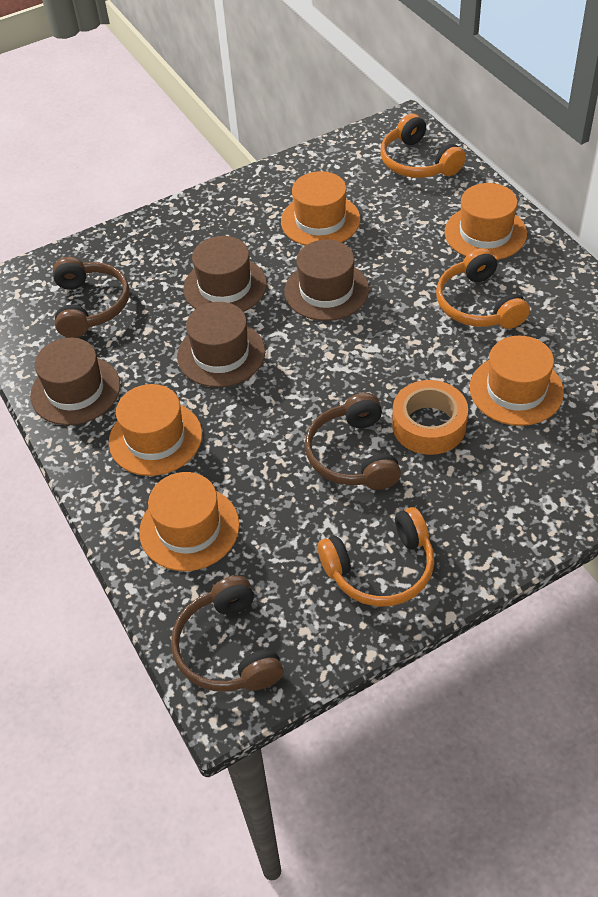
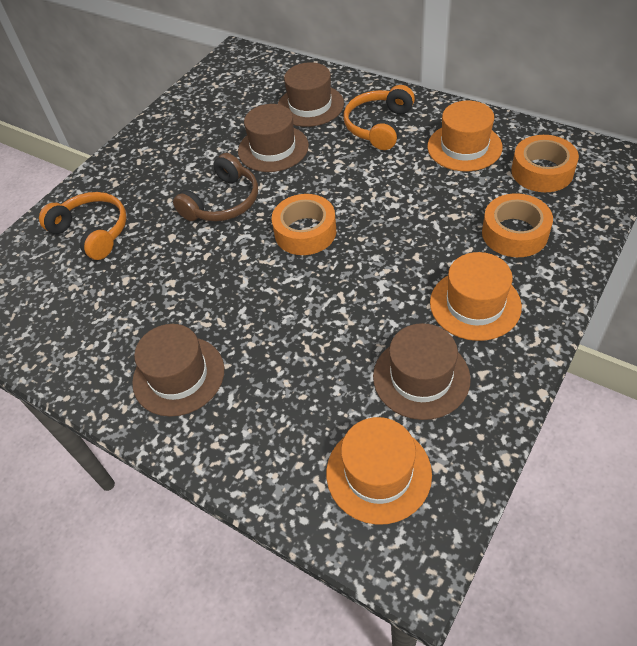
brown headphones: [53,257,130,338] [171,576,284,692] [305,393,401,490] = 3 -> [173,153,258,222] = 1
orange hat: [109,384,202,476] [139,472,240,571] [281,171,360,246] [445,183,527,260] [470,336,564,426] = 5 -> [326,417,432,525] [427,101,503,171] [430,252,522,341] = 3
orange headphones: [318,507,434,606] [381,114,466,178] [436,248,530,329] = 3 -> [39,192,127,260] [343,85,415,150] = 2
orange tape: [392,380,468,455] = 1 -> [272,194,336,255] [482,193,553,257] [511,135,579,192] = 3

